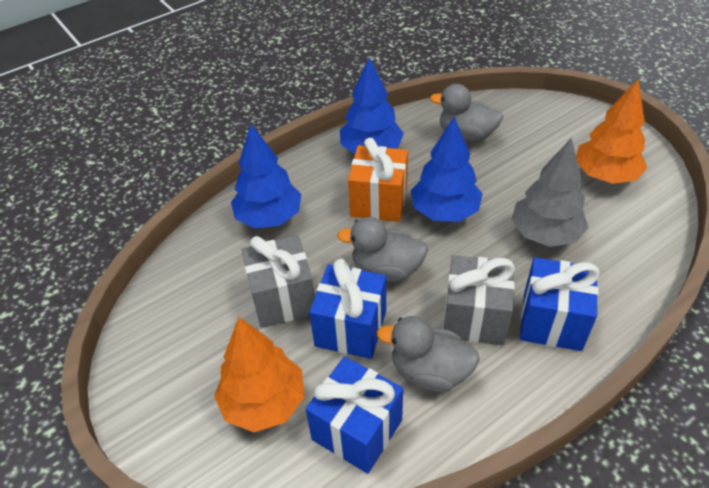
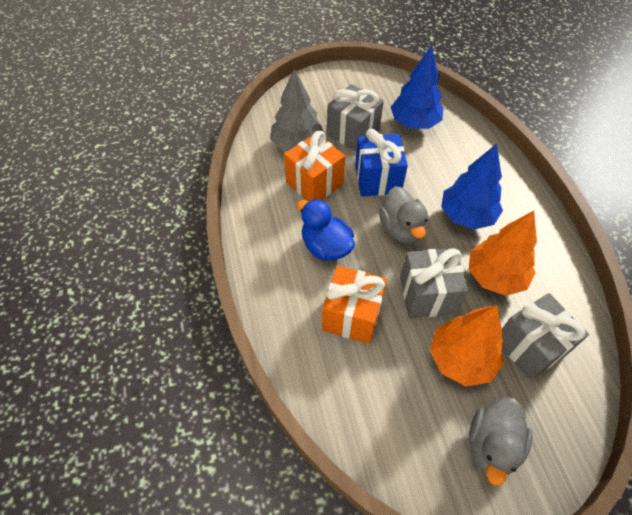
blue duck: none = 0 -> [297,199,355,261] = 1
blue gift: [306,356,403,474] [309,259,386,359] [520,257,600,351] = 3 -> [355,129,408,197] = 1
blue tree: [231,124,301,228] [340,57,404,154] [411,117,482,222] = 3 -> [391,46,443,129] [441,144,503,230] = 2
grey duck: [337,217,428,282] [377,316,480,392] [430,84,503,142] = 3 -> [379,186,428,244] [469,397,532,486] = 2
grey gift: [242,235,315,328] [444,255,515,346] = 2 -> [327,84,384,151] [400,248,468,318] [502,293,589,380] = 3
orange gift: [348,138,408,222] = 1 -> [284,131,345,201] [322,266,387,344] = 2

